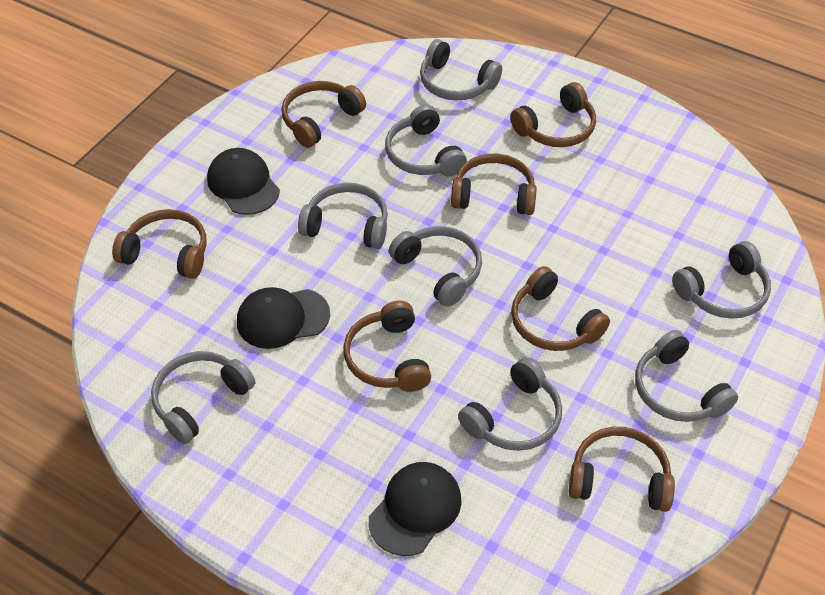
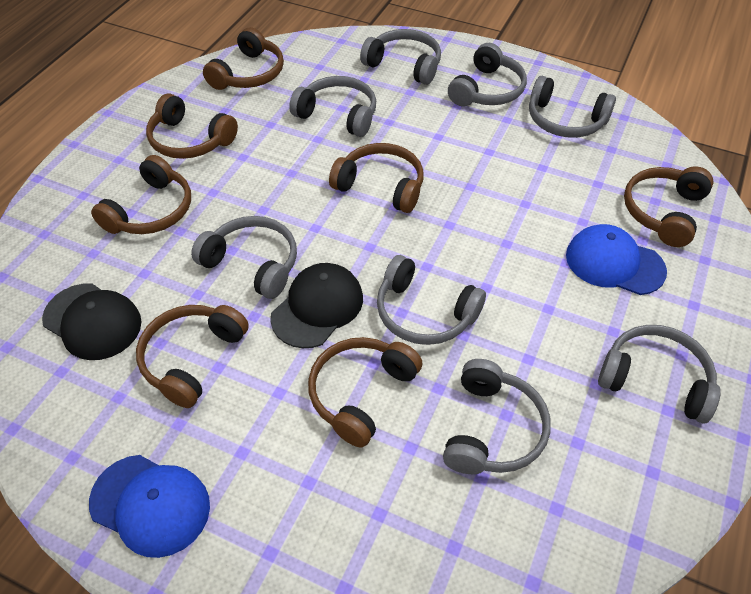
black cap: [207,148,280,215] [237,287,330,349] [369,462,462,556] = 3 -> [42,283,141,360] [270,263,363,348] = 2
blue cap: none = 0 -> [89,455,210,558] [566,224,667,295] = 2

